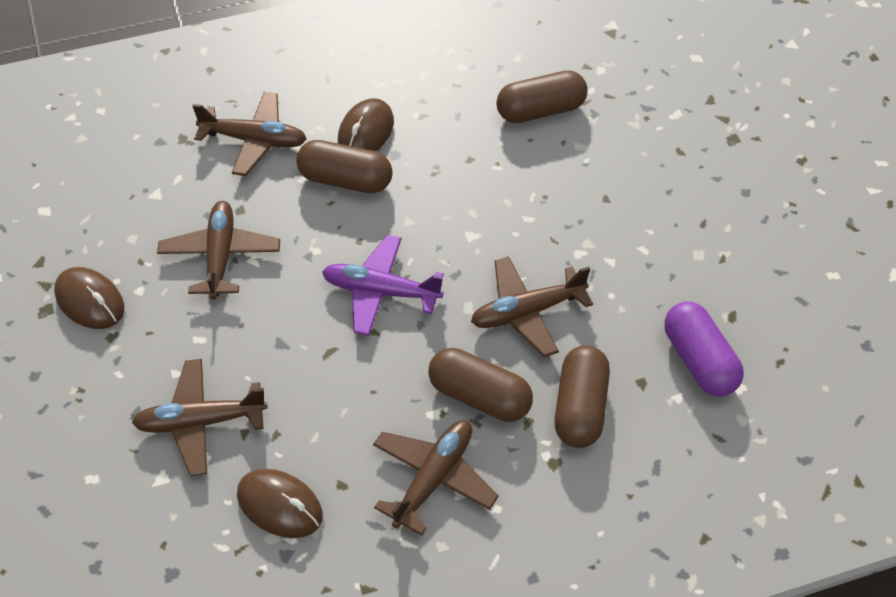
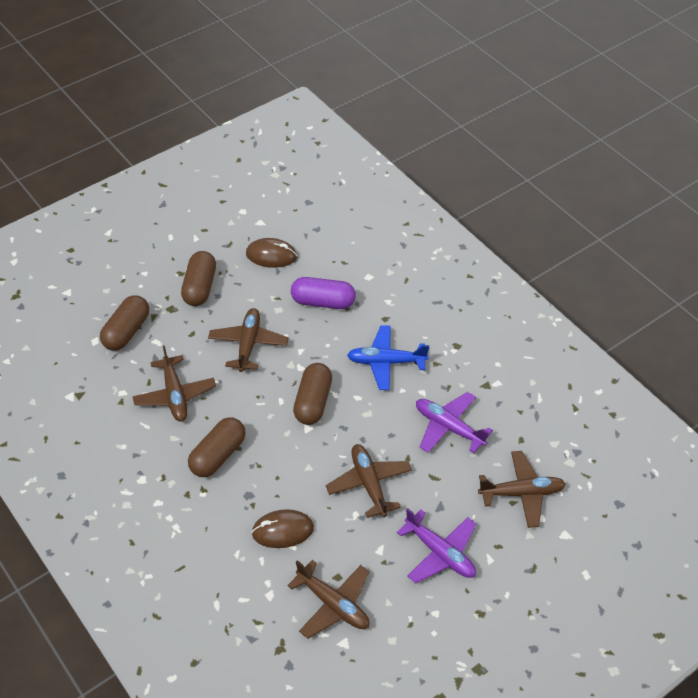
blue plane: none = 0 -> [347,325,429,390] = 1
brown mouse: [54,267,124,329] [237,469,323,538] [338,98,394,151] = 3 -> [246,238,297,268] [251,509,314,548] = 2
purple plane: [322,235,444,336] = 1 -> [397,508,476,583] [416,392,493,453] = 2

